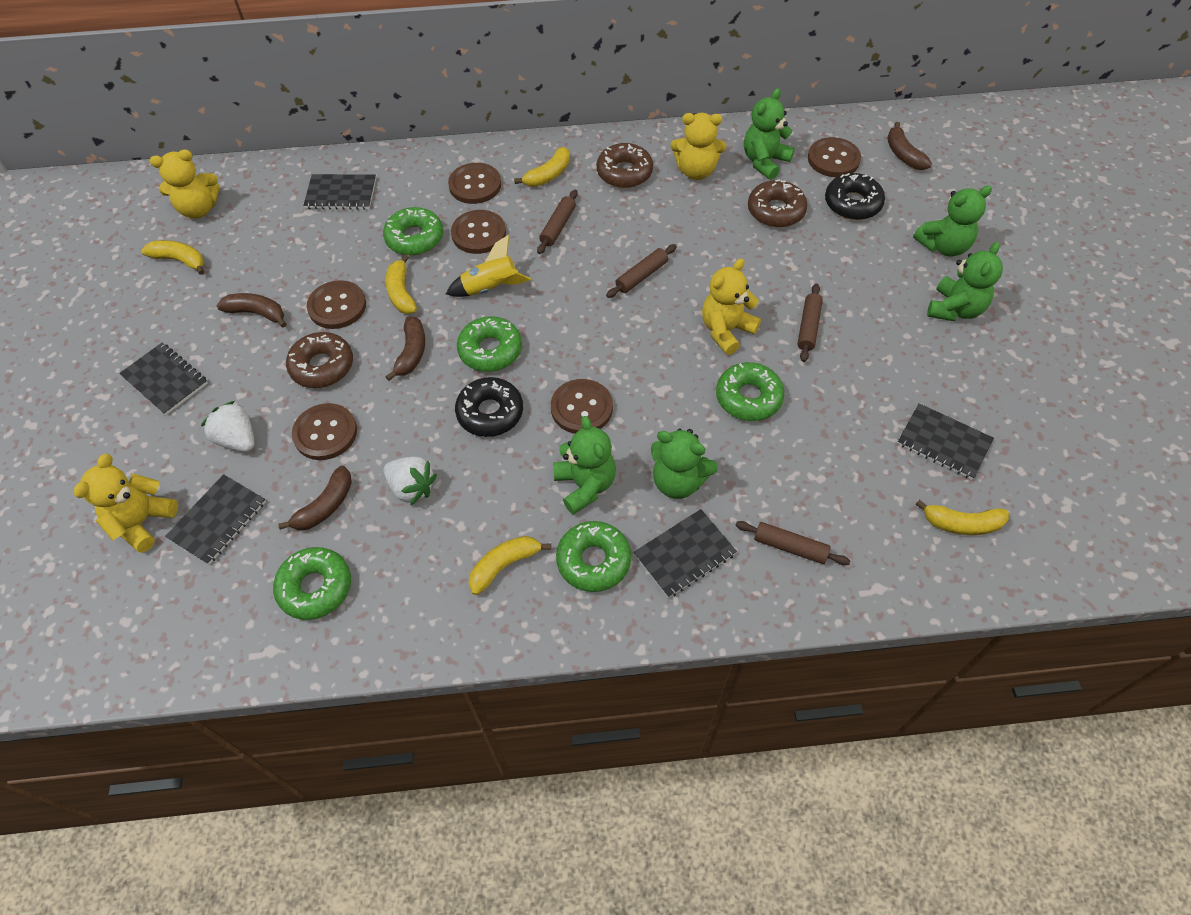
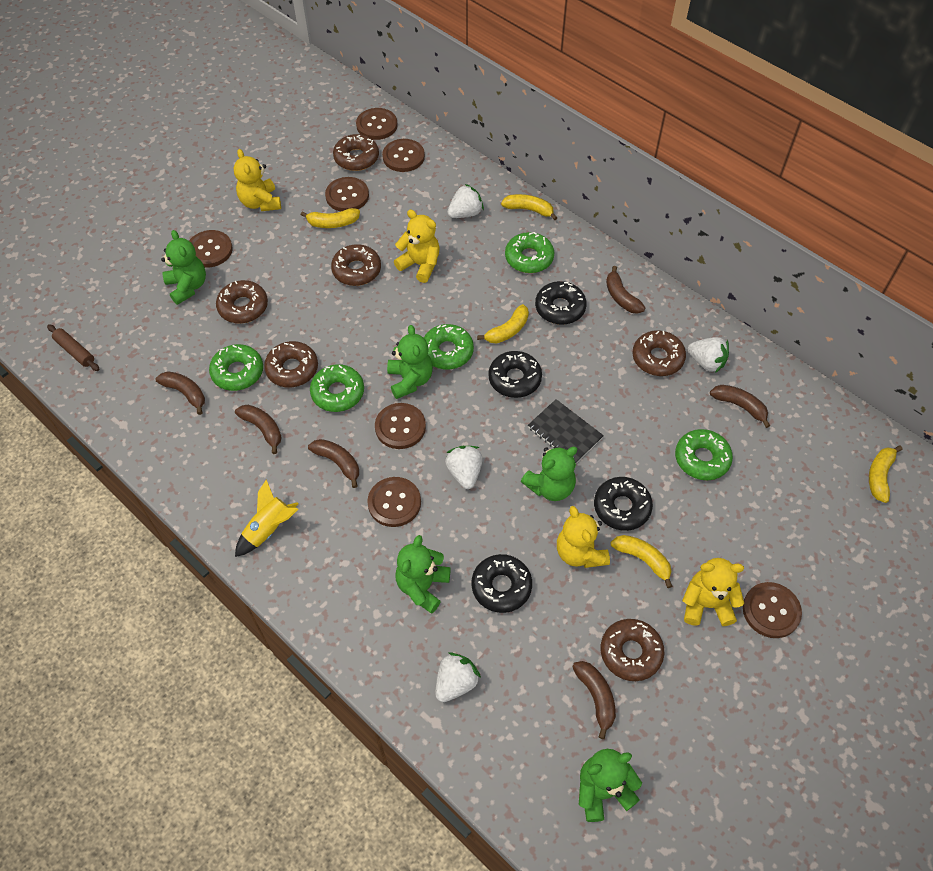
black donut: [455,377,523,437] [825,173,885,220] = 2 -> [471,554,532,613] [488,351,542,398] [535,281,587,325] [594,477,653,531] = 4
black notebook: [119,343,208,415] [165,474,266,565] [303,174,376,210] [634,509,737,598] [897,403,994,480] = 5 -> [528,399,604,463] = 1
brown banana: [216,293,286,328] [278,466,352,530] [386,316,425,381] [887,122,932,170] = 4 -> [155,371,205,415] [235,405,282,454] [308,439,359,488] [572,661,616,739] [606,266,645,314] [710,385,770,428] = 6
brown button: [292,403,357,460] [307,280,366,329] [448,163,501,204] [451,210,506,254] [551,379,613,434] [808,137,861,177] = 6 -> [189,230,233,268] [325,177,369,211] [356,108,398,140] [367,477,421,527] [375,403,426,449] [382,139,425,172] [743,582,802,638] = 7
brown donut: [286,332,353,388] [597,143,653,188] [748,179,807,227] = 3 -> [216,280,268,323] [264,341,318,388] [331,244,381,286] [333,134,379,171] [601,619,664,681] [632,330,686,376] = 6
brown rolling pin: [537,190,578,254] [606,244,677,298] [735,521,850,565] [797,284,823,362] = 4 -> [47,324,100,371] = 1
white strawberry: [201,401,254,452] [383,456,437,505] = 2 -> [435,653,481,702] [445,446,483,489] [448,184,484,218] [688,337,729,373] = 4

